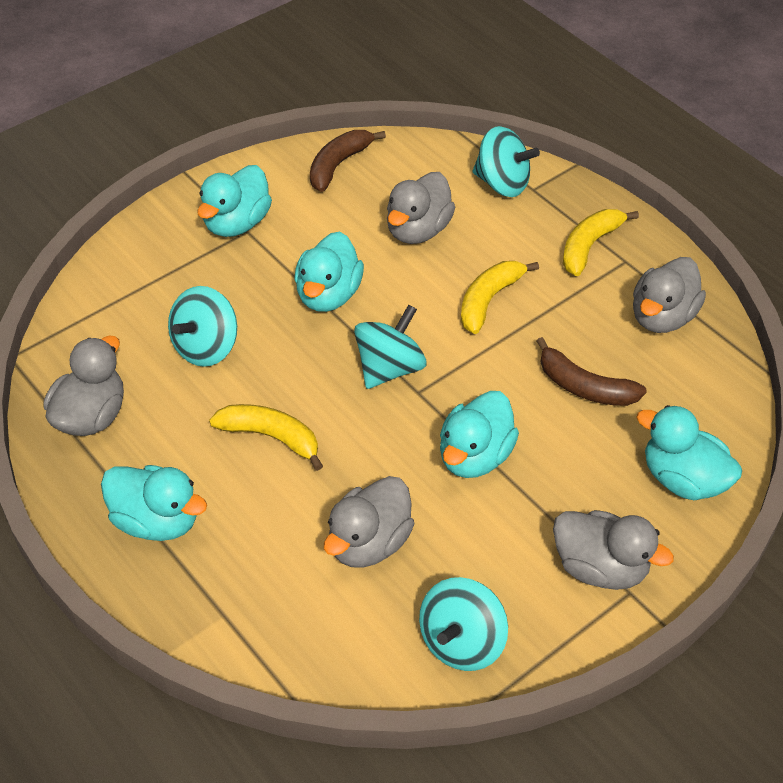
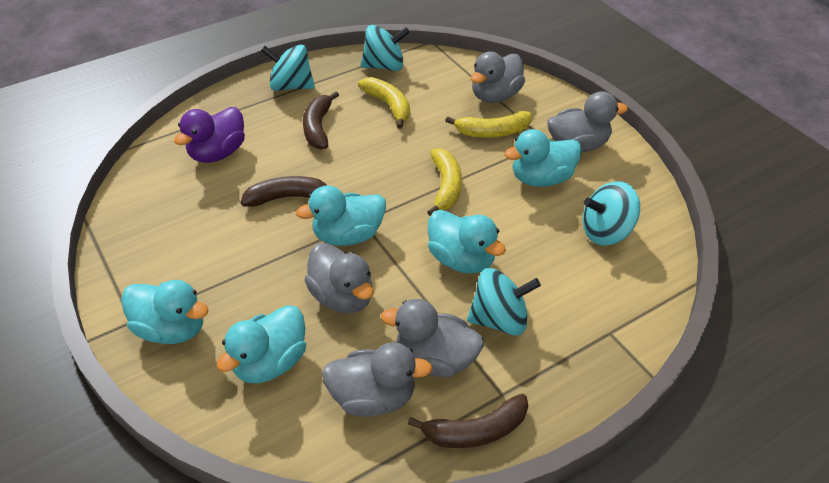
brown banana: [310,130,386,192] [537,337,647,406] = 2 -> [241,176,326,207] [303,91,339,149] [408,394,528,448] = 3
purple duck: none = 0 -> [174,107,245,163] = 1

